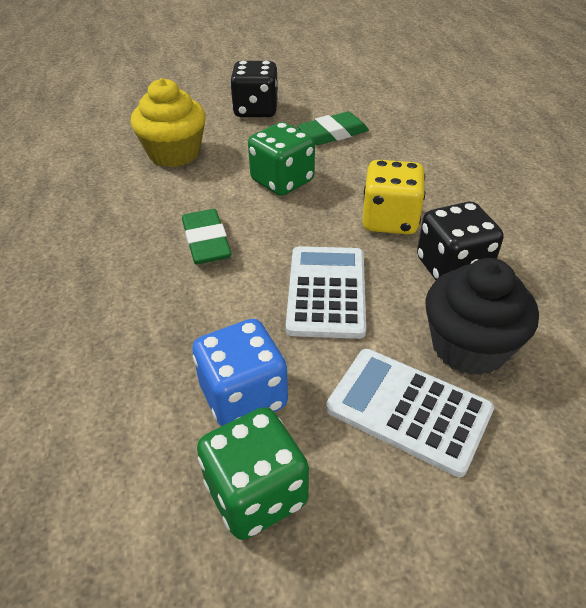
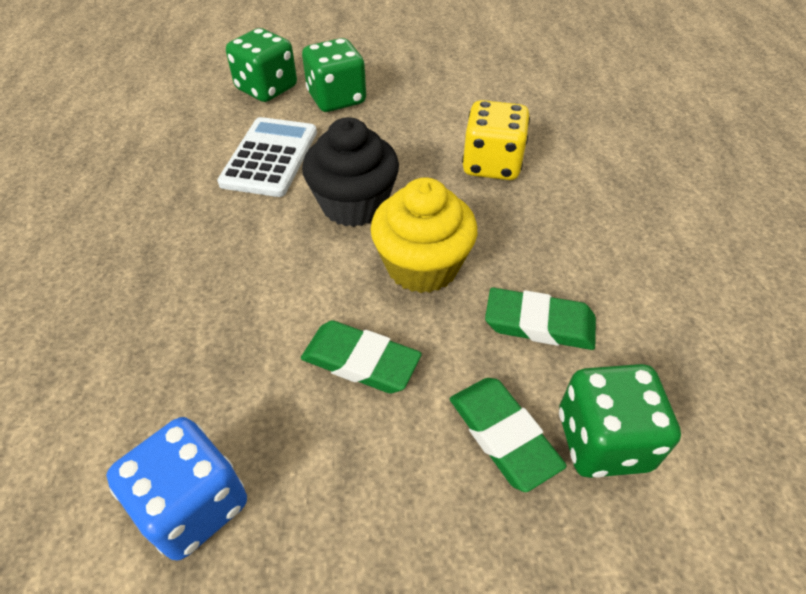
black dice: [230,61,279,117] [417,202,504,280] = 2 -> none = 0
green dice: [197,407,309,540] [248,122,315,196] = 2 -> [226,28,297,102] [302,38,366,112] [559,364,681,478] = 3
green eraser: [182,209,231,264] [297,112,369,145] = 2 -> [301,320,422,393] [450,378,567,492] [485,288,596,350] = 3
white calculator: [286,246,366,339] [326,349,494,477] = 2 -> [217,117,317,197] = 1

